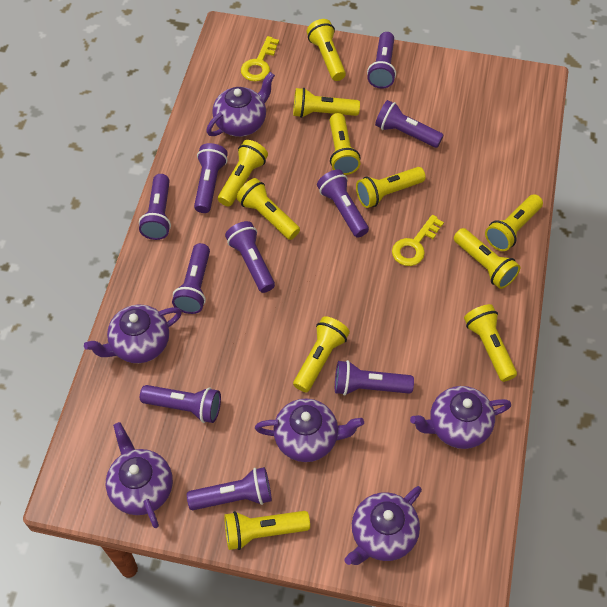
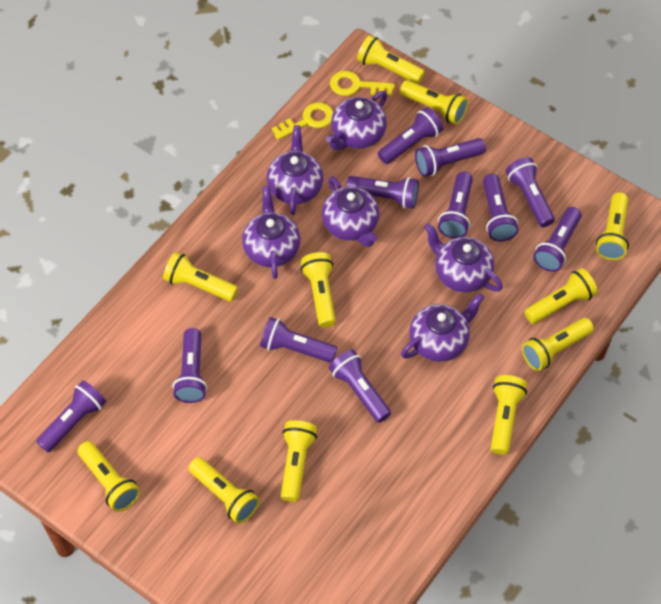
purple flashlight: [139,174,171,240] [140,385,221,423] [172,243,210,314] [187,467,272,510] [194,143,228,213] [225,221,275,293] [317,169,369,238] [335,360,414,396] [367,32,396,89] [375,100,444,148] = 10 -> [36,380,106,452] [173,328,207,403] [260,317,337,363] [329,349,391,423] [346,176,419,209] [378,107,443,164] [415,138,486,177] [438,172,473,238] [483,174,519,241] [506,157,555,227] [533,207,582,272] = 11

